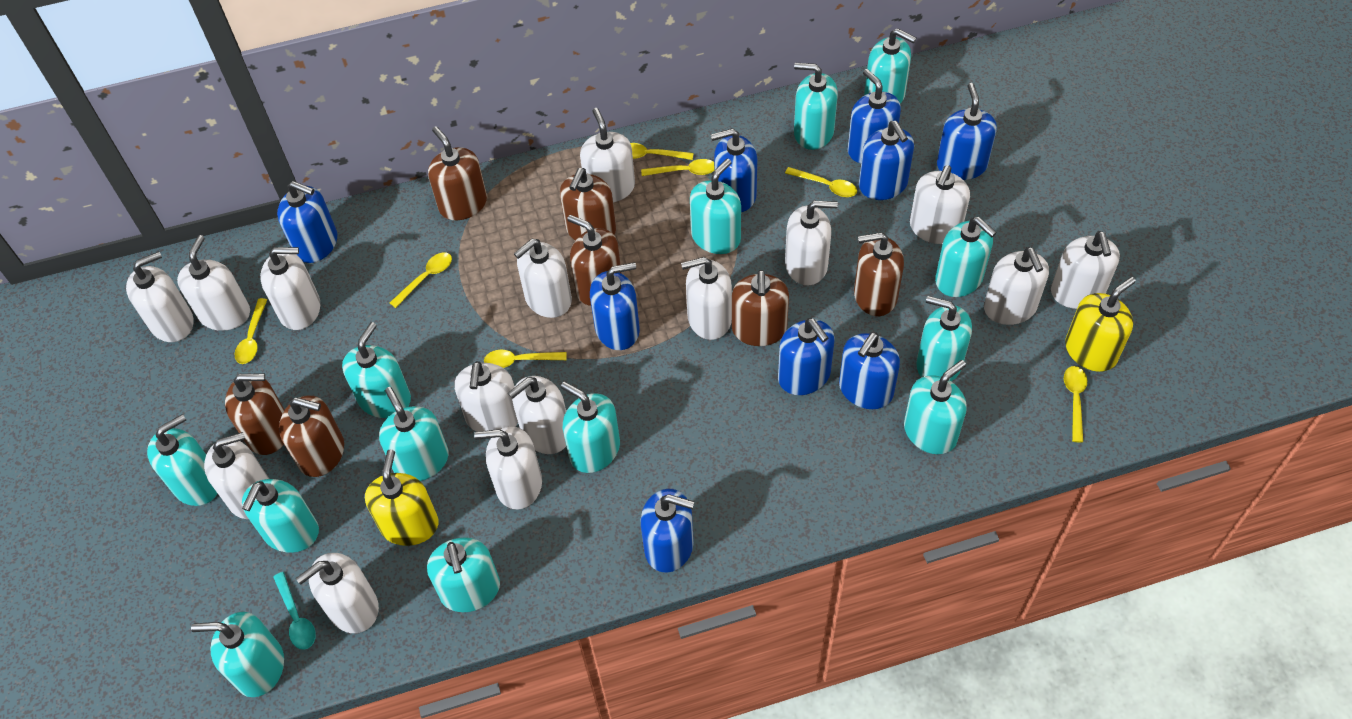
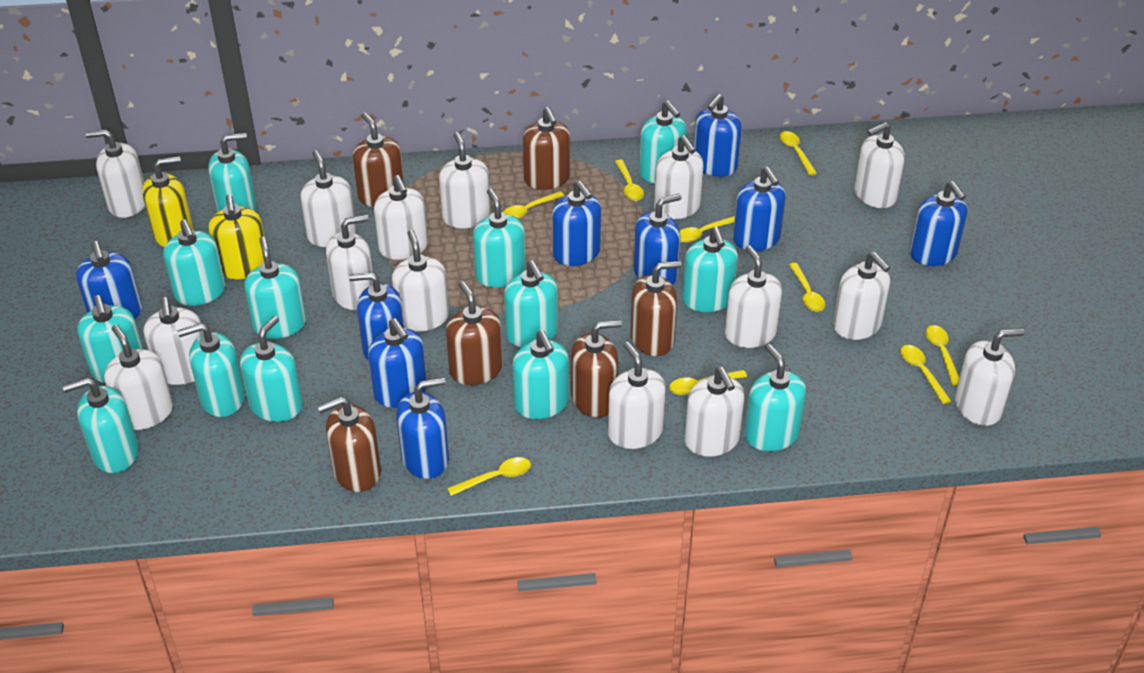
brown soap dispenser: [225,373,285,455] [279,396,344,477] [428,126,487,220] [560,168,616,241] [567,215,622,306] [732,270,789,346] [854,232,904,316] = 7 -> [317,397,381,492] [353,112,404,207] [446,281,503,385] [523,107,570,190] [571,320,622,418] [630,261,682,356] = 6
turquoise spoon: [273,572,316,649] = 1 -> none = 0
yellow spoon: [235,298,267,364] [390,252,452,308] [484,350,567,368] [630,143,693,160] [641,159,714,176] [785,167,857,197] [1064,366,1087,443] = 7 -> [447,457,531,496] [503,191,564,219] [615,159,644,201] [669,370,747,395] [680,216,735,243] [780,131,817,175] [789,263,825,312] [900,345,951,404] [926,325,959,385] = 9

